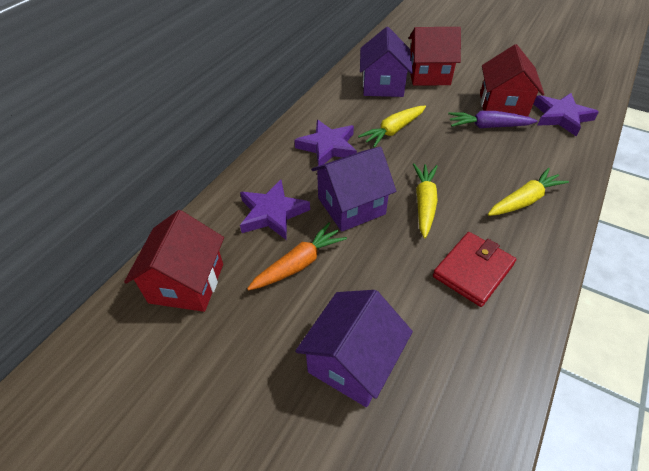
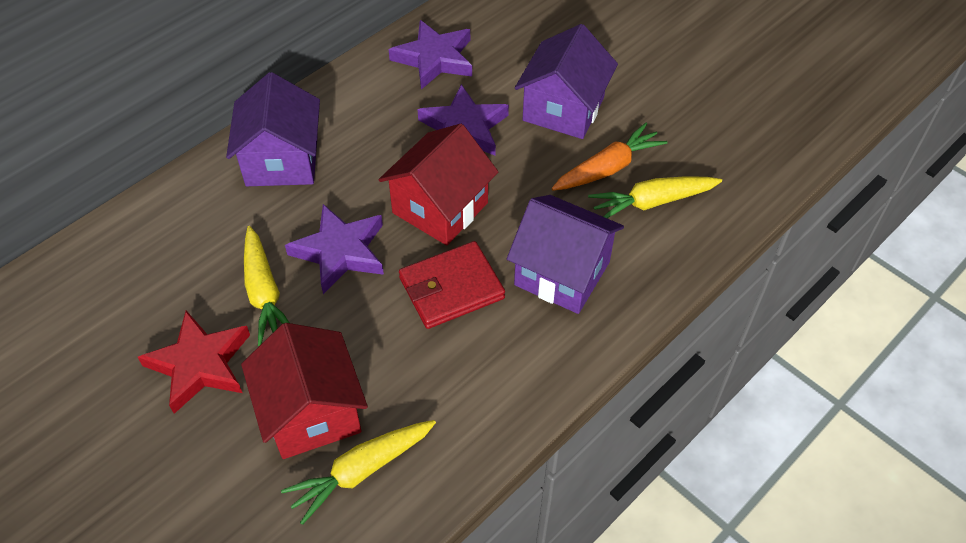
purple carrot: [448,111,537,128] = 1 -> none = 0
red house: [124,210,224,312] [409,27,461,86] [480,44,544,117] = 3 -> [241,323,368,459] [379,124,498,245] = 2
red star: none = 0 -> [138,311,250,414] = 1

